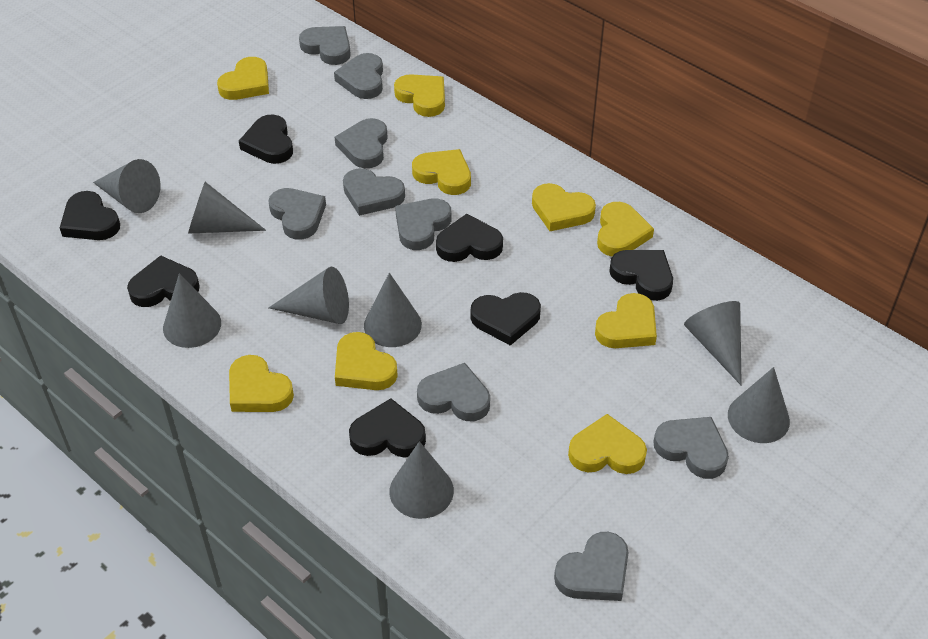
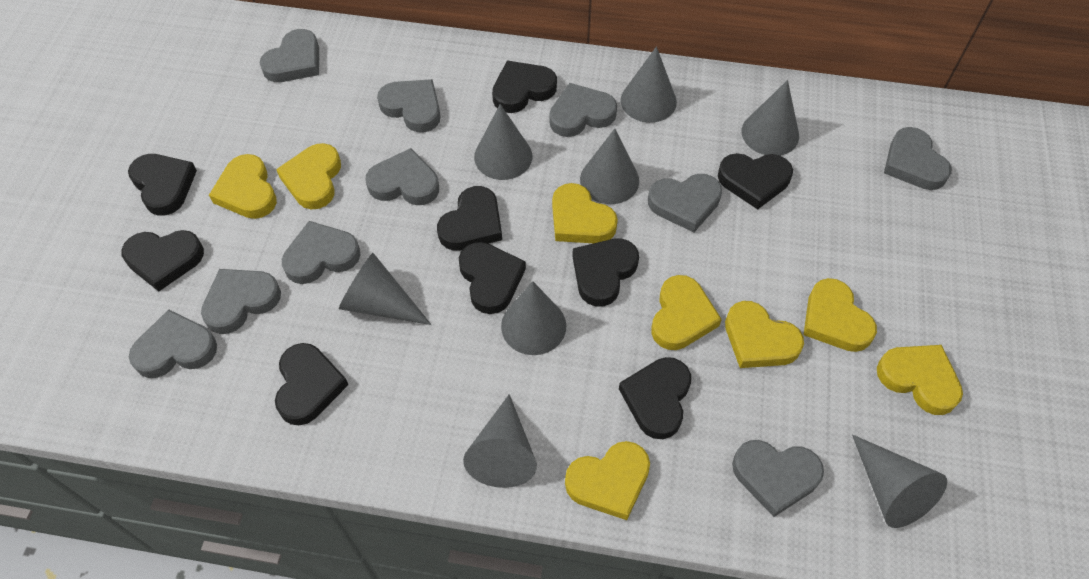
black heart: [60,191,120,240] [127,255,200,307] [239,115,293,164] [349,398,426,458] [436,214,503,262] [470,292,541,346] [609,250,673,301] = 7 -> [121,230,204,292] [128,154,197,216] [275,343,348,425] [437,186,502,251] [459,242,526,314] [492,60,557,113] [572,239,639,306] [619,357,691,439] [718,153,793,210] = 9
grey heart: [268,188,326,240] [299,26,351,65] [334,53,383,99] [335,118,388,168] [343,168,405,216] [395,198,452,250] [417,363,490,421] [554,532,629,601] [653,417,729,479] = 9 -> [129,309,217,378] [201,269,281,334] [260,29,319,82] [282,221,360,284] [365,148,439,205] [377,79,440,132] [549,83,617,137] [648,174,722,232] [732,440,824,517] [884,127,952,190] = 10
yellow heart: [217,57,269,100] [229,355,294,412] [335,332,398,390] [394,74,445,117] [412,149,471,195] [532,183,596,231] [568,414,647,474] [595,293,657,348] [597,202,654,256] = 9 -> [209,154,277,219] [276,143,341,209] [552,183,618,243] [565,441,650,520] [651,275,722,350] [725,301,804,368] [803,278,877,352] [877,345,963,415] = 8

